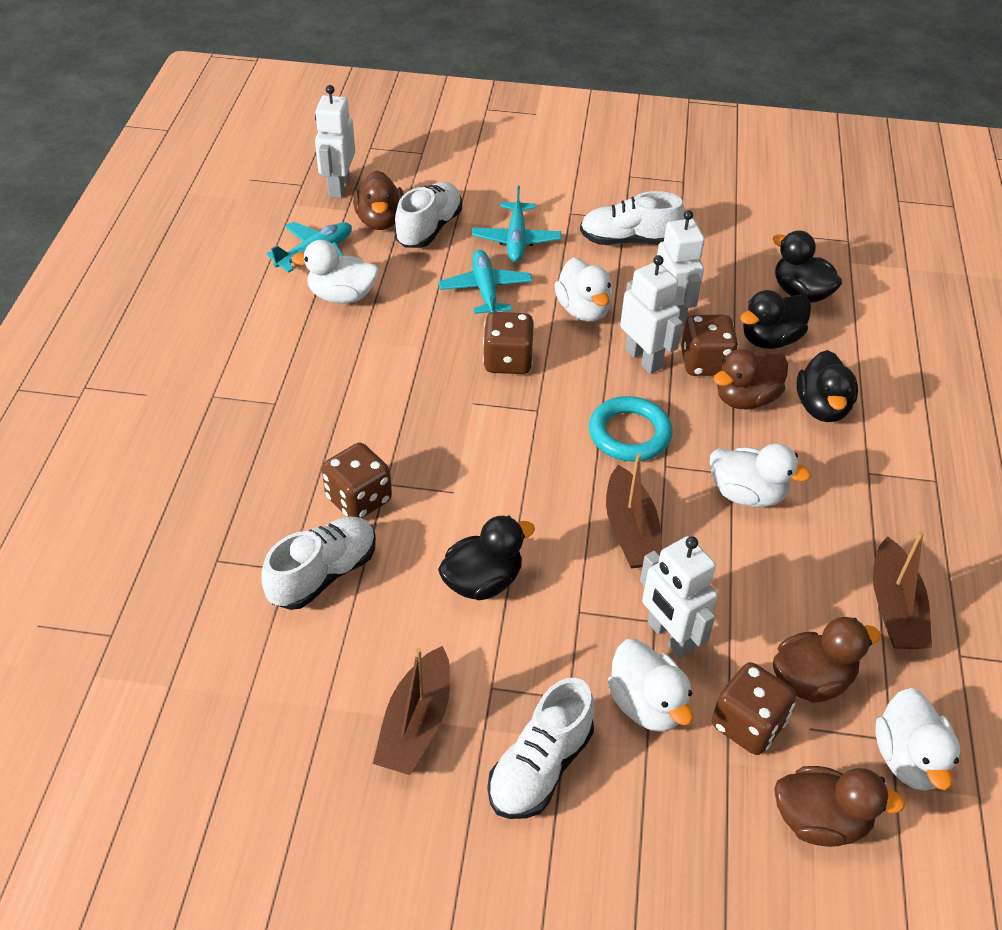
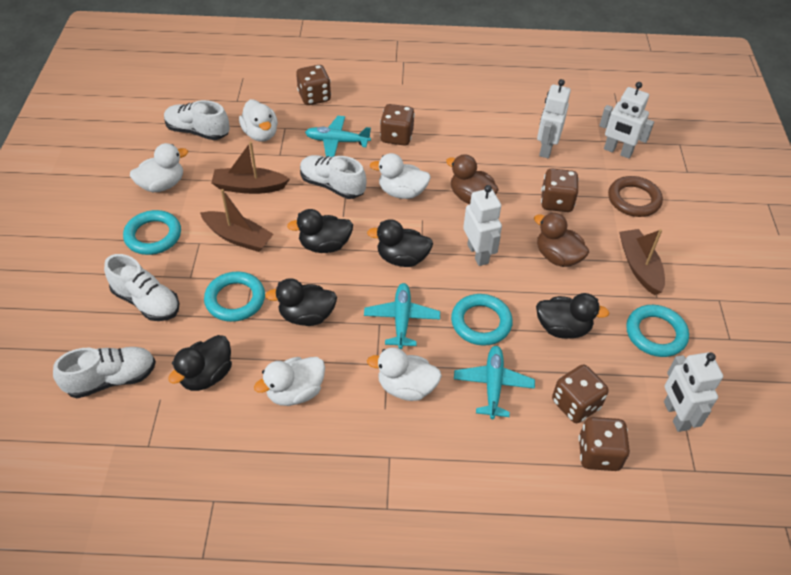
black duck: [438,516,535,600] [740,290,811,349] [772,230,842,303] [797,350,858,422] = 4 -> [168,335,232,391] [265,278,337,326] [287,209,353,253] [367,219,433,267] [536,293,609,339] = 5
brown dice: [322,443,392,518] [483,312,535,374] [681,315,739,376] [712,662,797,755] = 4 -> [296,65,331,105] [380,104,415,146] [541,168,579,212] [552,365,609,423] [578,417,630,471] = 5
brown duck: [353,171,404,230] [713,349,788,410] [773,617,881,703] [774,766,905,847] = 4 -> [446,154,499,204] [534,212,589,267] = 2
brown ring: none = 0 -> [608,176,663,217] = 1
turquoise ring: [589,396,673,462] = 1 -> [123,210,181,255] [204,272,265,322] [451,294,513,346] [626,305,689,357] = 4

